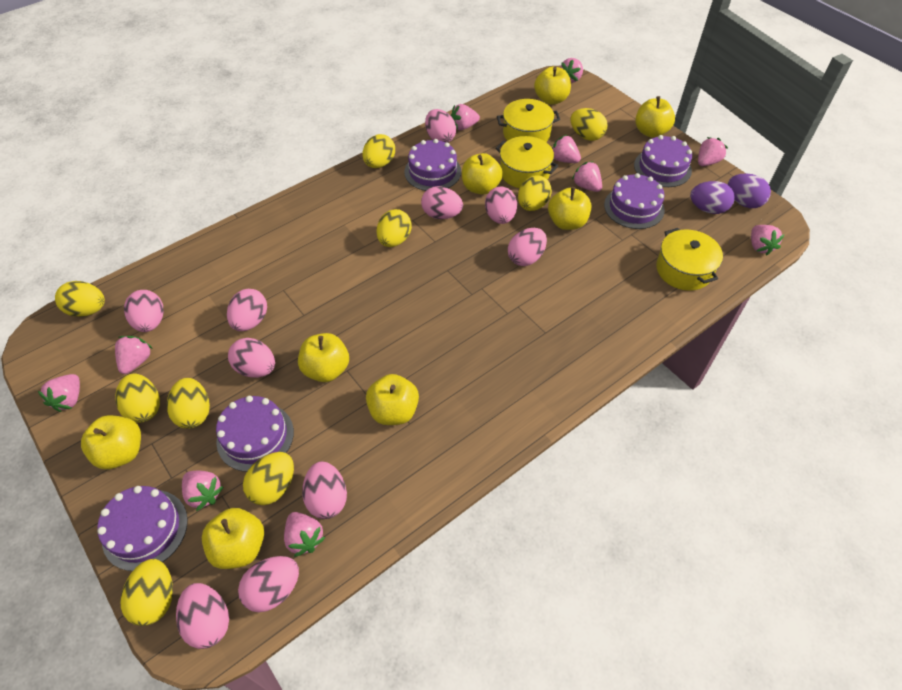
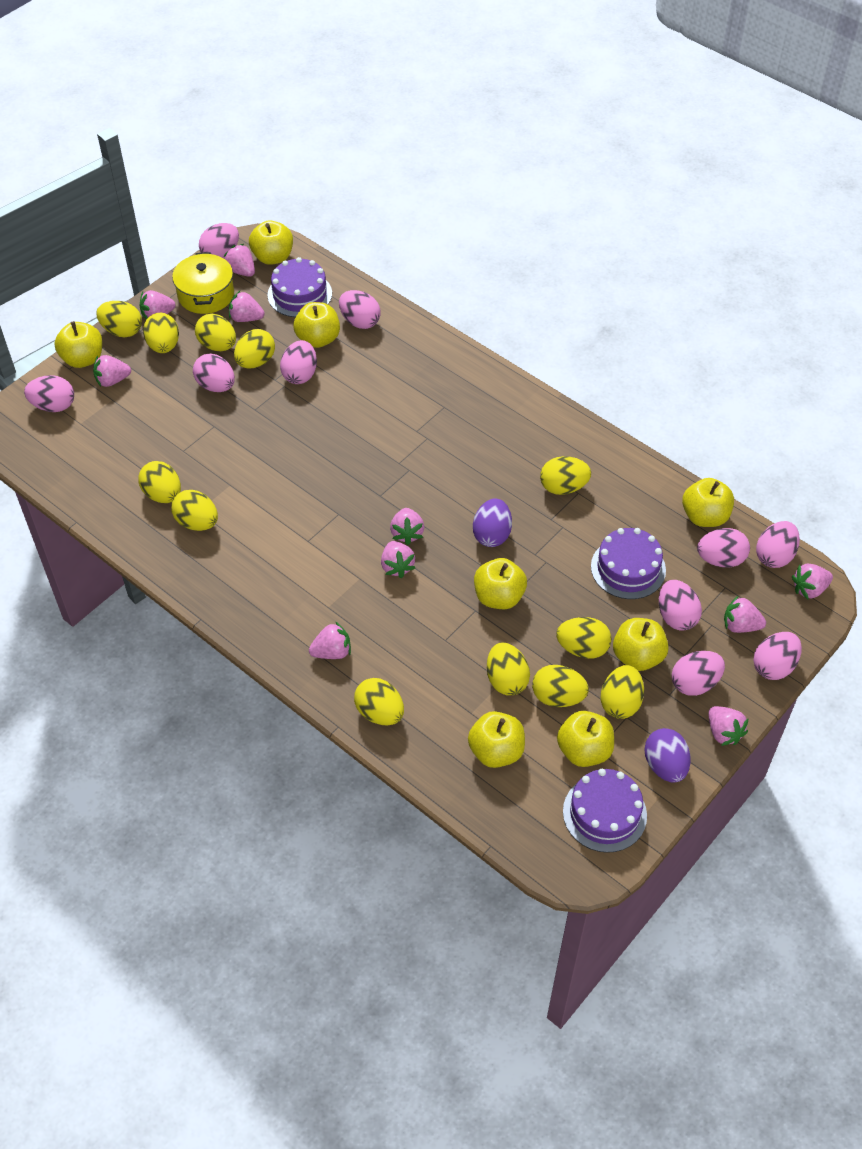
purple cake: [97,486,188,571] [216,396,294,472] [404,139,461,191] [604,173,665,229] [634,135,692,187] = 5 -> [267,257,332,317] [563,769,647,853] [591,528,666,599] = 3
yellow egg: [55,281,105,317] [115,374,160,423] [120,559,173,626] [167,378,210,429] [243,452,294,505] [363,134,395,168] [377,209,412,247] [518,175,552,211] [571,108,608,141] = 9 -> [96,301,142,337] [138,461,181,503] [143,313,179,353] [171,490,218,531] [195,314,236,351] [234,329,275,368] [354,678,404,725] [487,643,530,696] [532,665,589,707] [540,456,591,495] [556,617,612,659] [601,665,644,719] = 12
yellow pot: [495,136,558,188] [497,99,560,142] [656,228,723,291] = 3 -> [172,252,234,314] = 1

